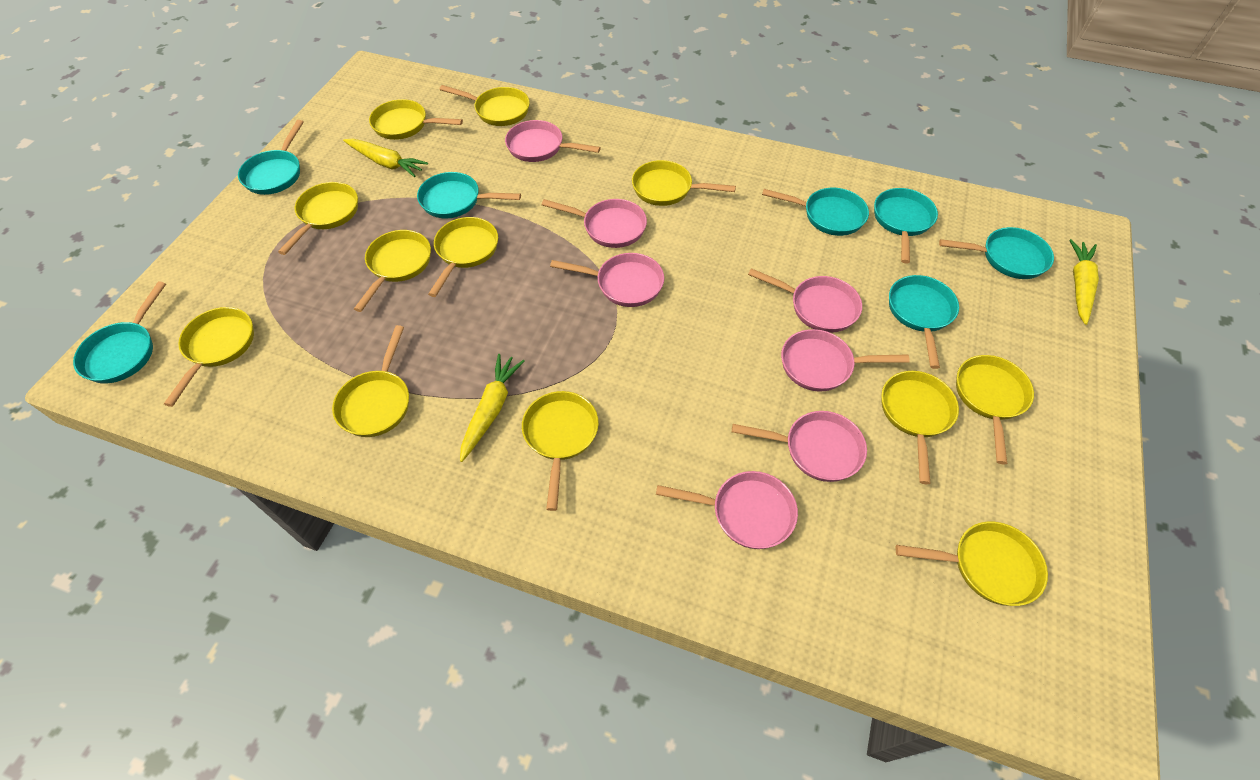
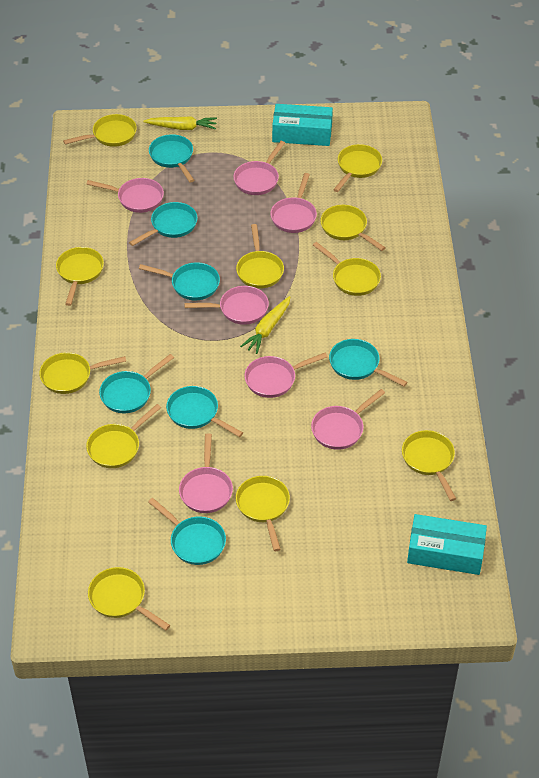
turquoise box: none = 0 -> [272,104,333,146] [407,514,487,575] = 2
yellow carrot: [343,139,428,177] [460,354,525,462] [1070,239,1099,325] = 3 -> [143,116,217,130] [240,296,290,354] = 2
yellow pan: [164,307,254,407] [278,182,358,255] [332,325,409,437] [354,230,431,312] [369,99,463,140] [428,217,498,297] [439,85,530,126] [522,391,599,511] [632,160,736,206] [881,371,959,484] [895,521,1048,606] [956,355,1034,464] = 12 -> [39,352,126,394] [56,247,104,306] [63,114,137,147] [86,404,161,468] [88,567,170,630] [236,224,284,289] [236,476,290,551] [313,242,381,296] [321,205,386,251] [333,144,382,192] [402,430,456,501] = 11

